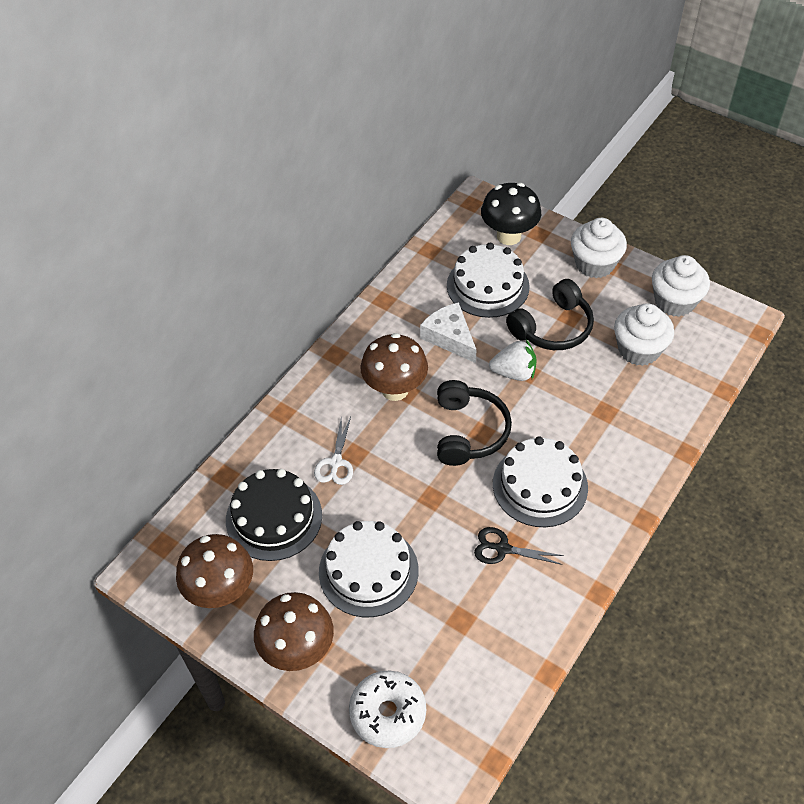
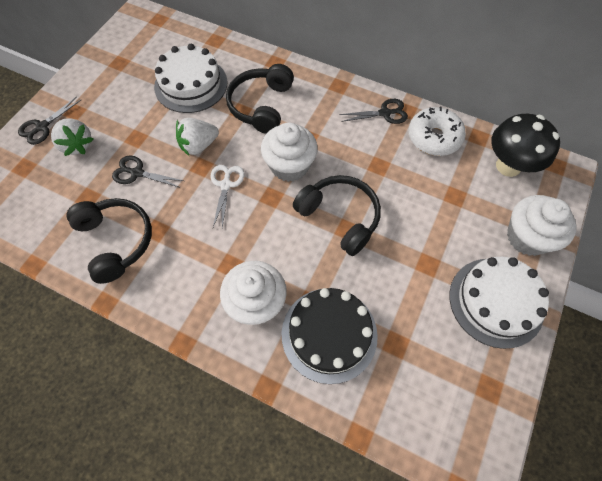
black headphones: [437,380,512,466] [506,279,594,350] = 2 -> [66,198,152,284] [226,64,294,134] [293,175,381,256] = 3
black scissors: [474,527,564,565] = 1 -> [18,96,81,145] [112,156,184,188] [339,99,408,124] = 3
brown mushroom: [176,534,253,608] [254,592,334,671] [360,333,428,401] = 3 -> none = 0
white cake: [319,521,419,617] [447,243,530,318] [493,437,588,527] = 3 -> [154,44,227,113] [450,257,549,349] = 2
white cheese: [420,302,477,363] = 1 -> none = 0
white strawberry: [489,340,537,381] = 1 -> [51,118,94,156] [176,118,219,156] = 2

